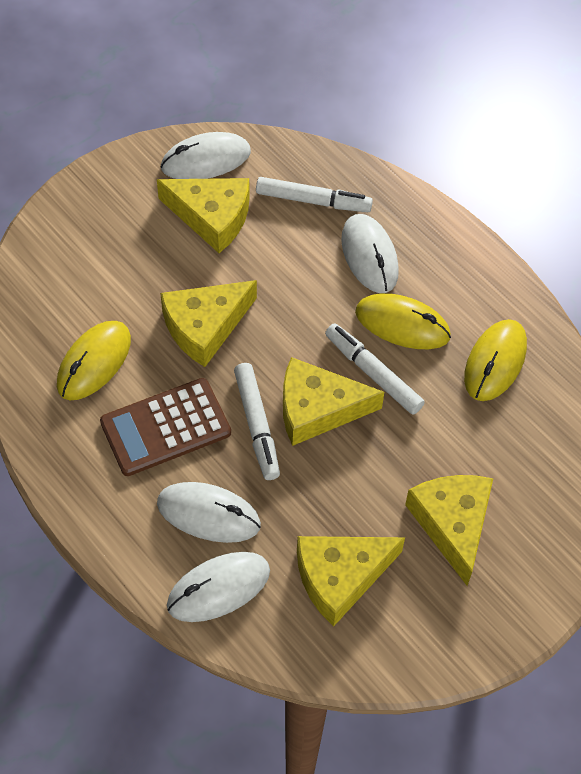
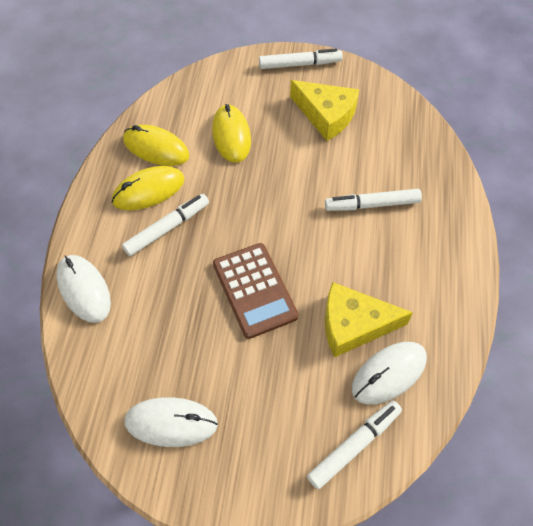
white marker: [234,363,280,480] [256,177,373,212] [325,323,425,415] = 3 -> [122,194,209,256] [259,49,343,69] [307,401,402,489] [325,189,422,211] = 4
white mouse: [157,482,261,543] [161,132,251,179] [167,552,270,622] [341,214,399,293] = 4 -> [57,255,111,323] [124,397,218,447] [352,342,427,405] = 3
yellow cheese: [157,178,250,253] [160,280,257,367] [283,357,384,446] [297,536,405,627] [405,475,493,586] = 5 -> [290,80,359,141] [325,282,413,358] = 2

